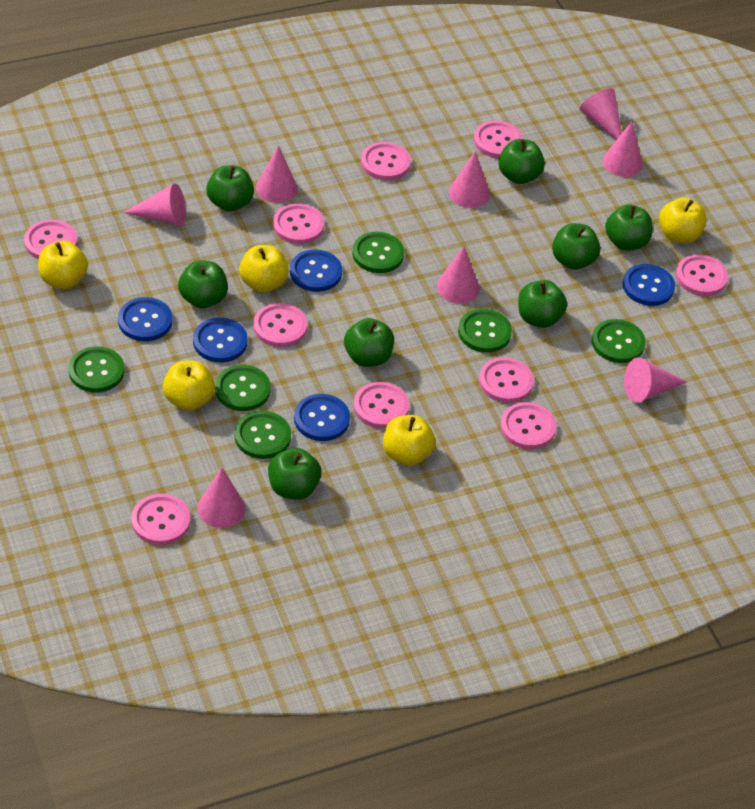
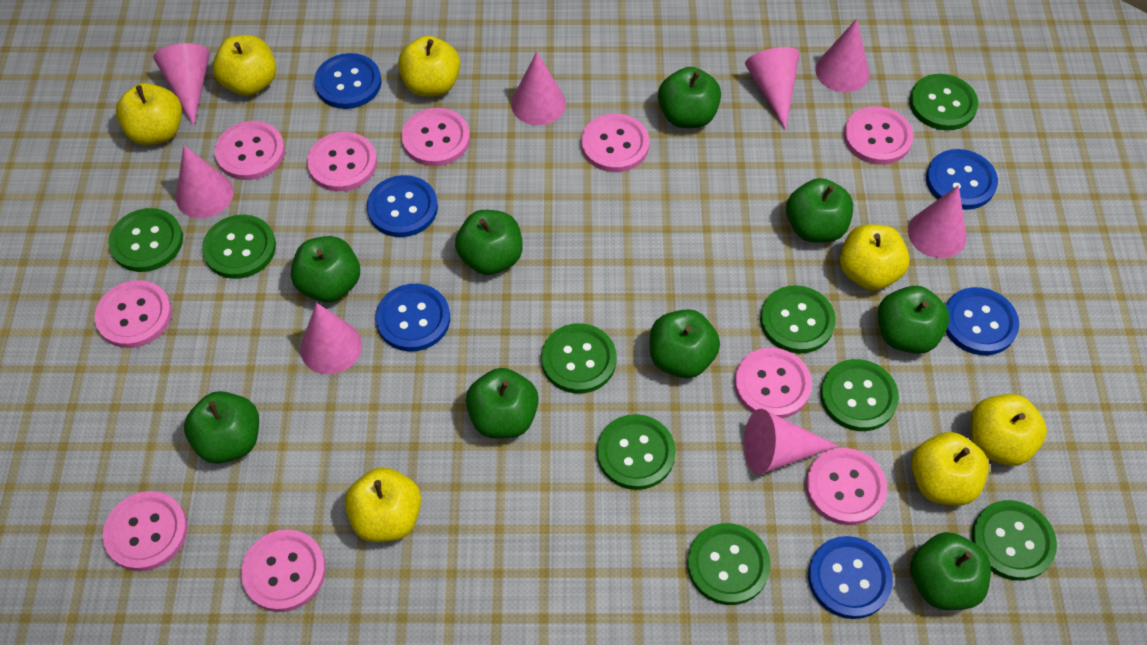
blue button: [118,297,172,341] [193,318,248,362] [290,249,342,292] [294,394,350,441] [623,264,675,306] = 5 -> [314,53,381,109] [367,175,438,237] [375,284,450,352] [808,536,893,619] [926,149,998,210] [946,287,1019,355] = 6
green apple: [178,260,228,309] [206,165,254,212] [268,448,322,499] [344,318,394,367] [498,139,545,184] [518,280,567,328] [552,223,600,270] [605,204,653,251] = 8 -> [184,391,259,464] [291,236,360,302] [455,210,523,275] [466,368,539,439] [650,309,720,378] [658,67,721,128] [786,178,853,243] [878,286,950,354] [910,532,991,610] = 9
green button: [69,346,124,392] [215,365,271,411] [234,411,291,459] [352,232,404,273] [458,309,512,352] [592,319,645,363] = 6 -> [108,208,183,272] [202,215,276,279] [541,323,617,394] [597,414,676,490] [687,523,771,605] [760,285,836,354] [820,359,899,431] [909,74,978,131] [971,500,1057,581] = 9
yellow apple: [38,241,88,289] [163,361,215,411] [239,245,289,293] [383,415,435,466] [659,198,707,243] = 5 -> [116,83,182,145] [213,35,276,96] [345,467,422,542] [398,36,460,97] [840,224,910,290] [911,432,989,505] [970,394,1047,466] = 7

